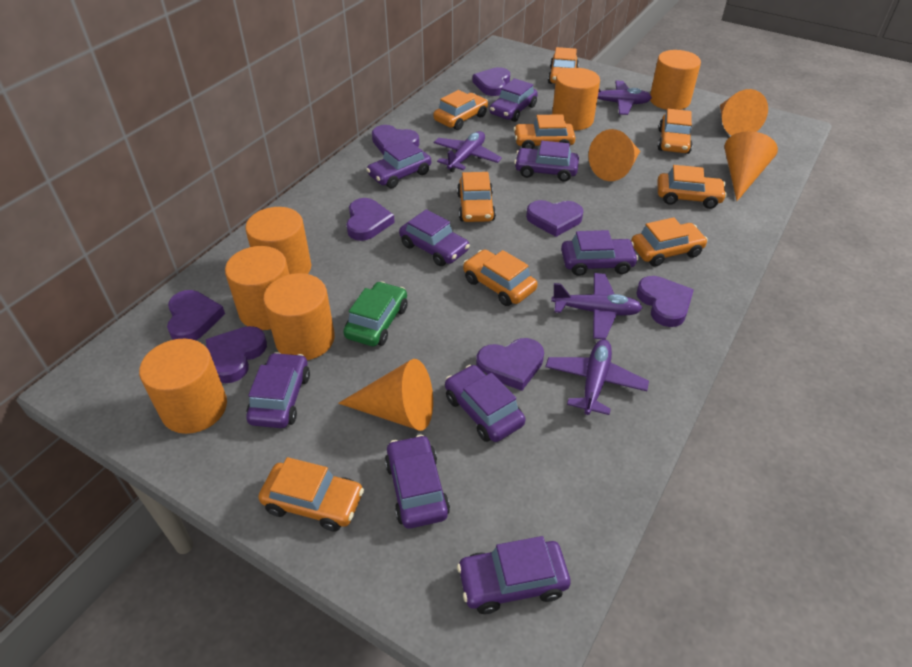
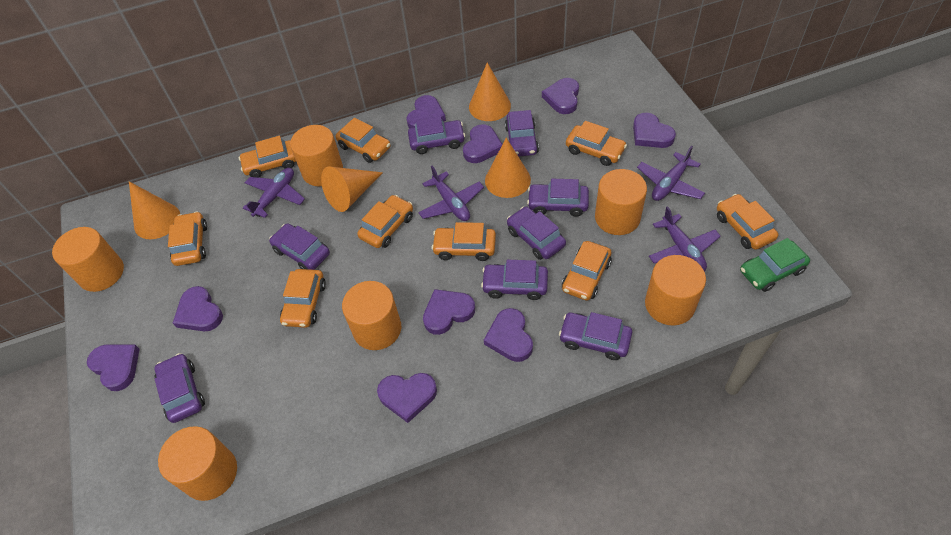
purple car: [246,352,310,428] [366,140,431,189] [385,435,450,529] [399,209,470,266] [445,365,525,442] [457,536,571,614] [489,78,538,122] [514,141,579,182] [561,230,638,276] = 9 -> [154,353,205,423] [269,223,330,270] [408,116,465,154] [481,260,548,300] [505,110,539,156] [507,206,566,260] [527,179,589,217] [559,312,632,360] = 8
purple heart: [167,290,225,340] [206,326,267,383] [346,198,395,241] [372,125,419,155] [473,67,510,96] [476,338,544,391] [526,200,584,237] [636,276,694,327] = 8 -> [87,345,140,391] [173,286,223,331] [377,373,437,423] [406,95,446,128] [423,289,475,335] [463,124,502,163] [484,308,533,362] [542,78,579,114] [633,113,676,148] = 9

